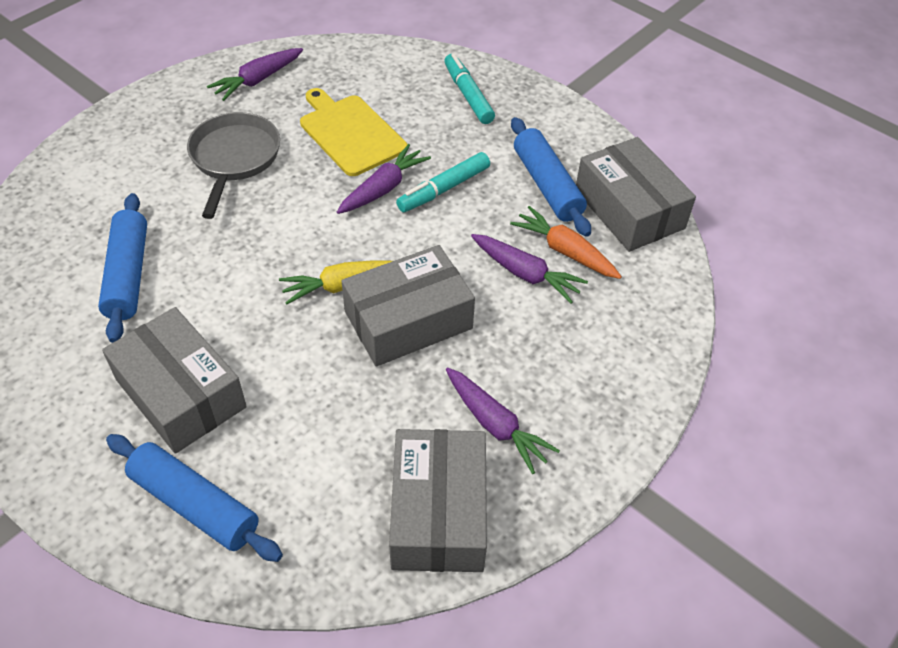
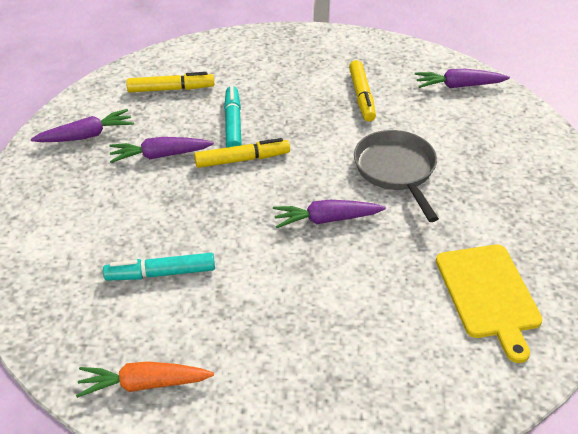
blue rolling pin: [98,193,147,343] [106,434,283,562] [511,117,591,237] = 3 -> none = 0
grey box: [102,307,247,454] [341,245,475,367] [389,429,487,572] [576,137,696,252] = 4 -> none = 0
yellow carrot: [279,260,392,305] = 1 -> none = 0
yellow marker: none = 0 -> [126,72,214,93] [194,138,290,168] [349,60,376,122] = 3

